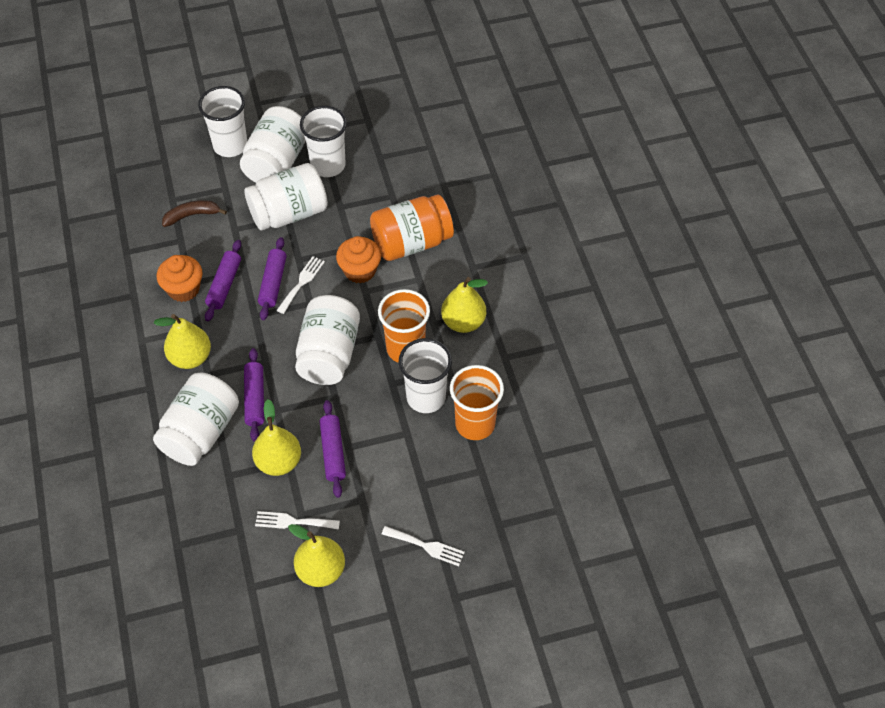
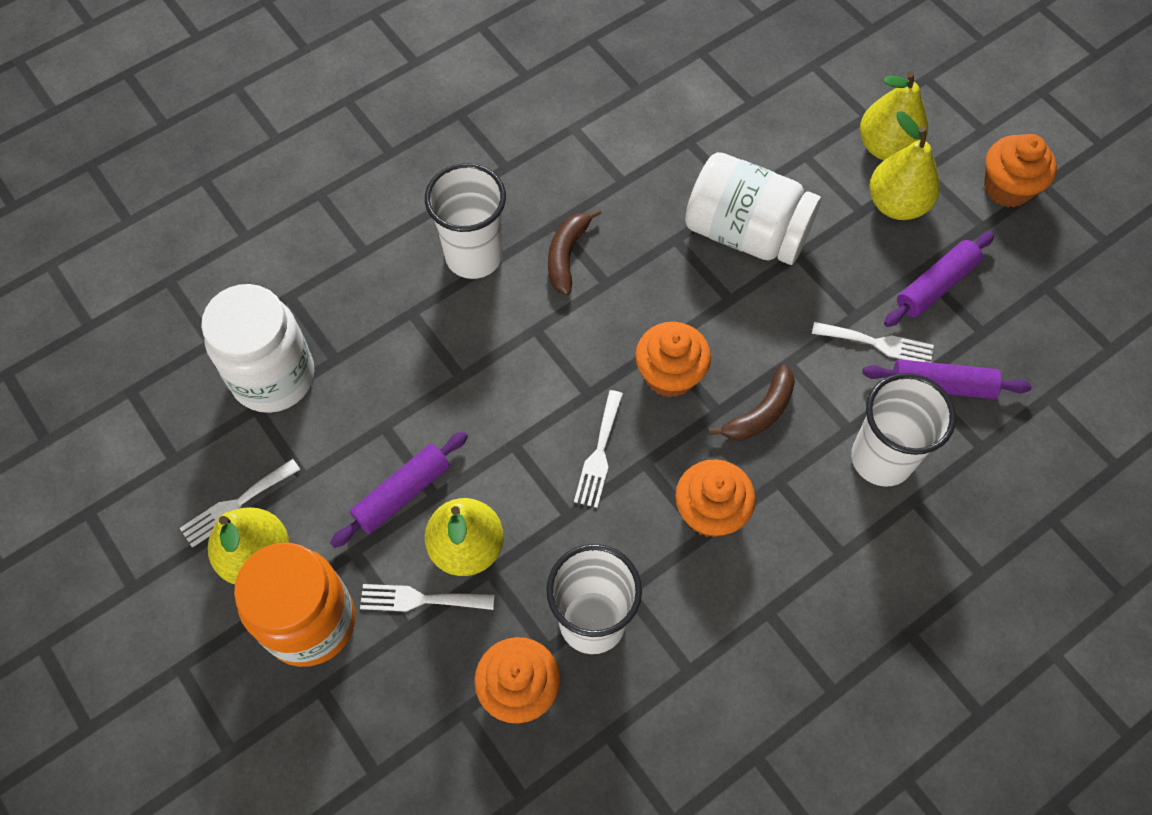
brown banana: [162,200,227,227] = 1 -> [548,209,601,295] [708,364,795,440] = 2
orange cup: [378,289,430,363] [450,365,504,440] = 2 -> none = 0
orange cupcake: [157,255,202,302] [336,236,381,283] = 2 -> [474,637,560,724] [635,322,711,398] [675,459,756,538] [984,134,1057,207] = 4
purple rolling pin: [205,240,241,321] [244,348,264,442] [258,237,287,320] [320,400,346,498] = 4 -> [330,431,468,548] [862,359,1031,399] [884,232,994,327] = 3
white fork: [255,511,340,530] [277,256,325,314] [382,526,465,566] = 3 -> [180,459,300,548] [360,584,494,612] [574,390,623,508] [812,322,934,362] = 4
white jar: [153,372,239,466] [240,106,306,183] [244,163,328,230] [295,295,360,385] = 4 -> [201,284,314,413] [685,152,821,265] = 2

